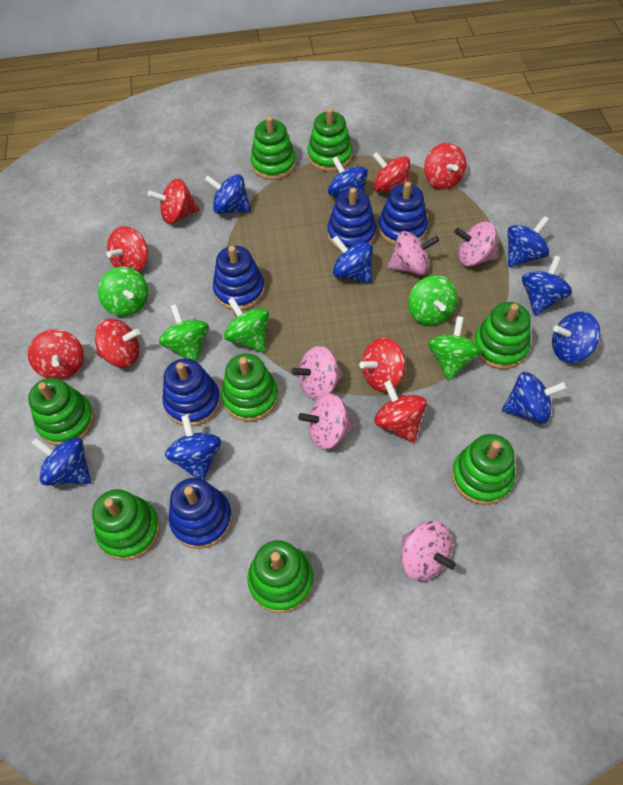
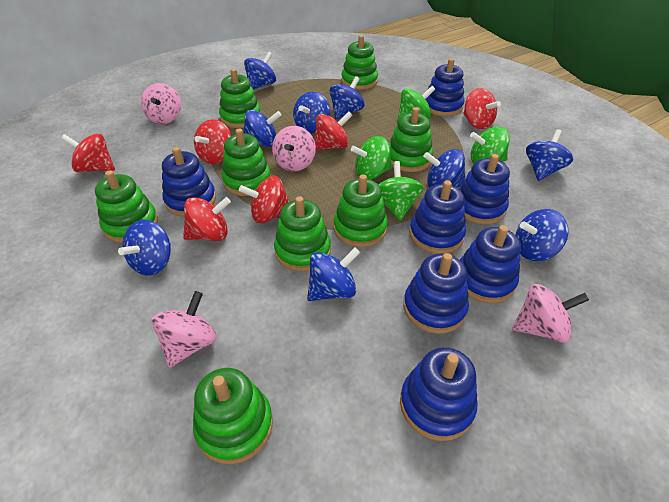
blue stacking toy: [163,358,221,426] [168,478,232,549] [213,246,265,310] [327,187,376,250] [378,182,428,245] = 5 -> [162,147,216,217] [400,347,478,441] [403,253,469,334] [409,180,466,254] [425,58,465,116] [459,154,510,224] [460,225,521,303] = 7
green spinning top: [98,267,148,317] [159,304,209,362] [224,298,269,353] [408,275,457,325] [428,316,482,381] = 5 -> [351,136,392,180] [378,161,424,221] [397,86,435,122] [470,127,510,164] = 4
pink spinning top: [291,346,343,400] [298,394,355,450] [388,231,439,275] [401,521,456,581] [454,222,498,266] = 5 -> [141,83,181,124] [152,291,217,368] [272,126,316,171] [512,284,589,343] = 4
red spinning top: [28,329,84,380] [95,319,140,368] [106,226,148,272] [148,179,200,224] [359,338,405,392] [372,152,410,192] [374,380,427,443] [424,143,466,190] = 8 -> [61,134,115,172] [183,197,231,241] [194,119,231,164] [239,176,290,223] [314,112,353,150] [463,88,501,129] = 6

